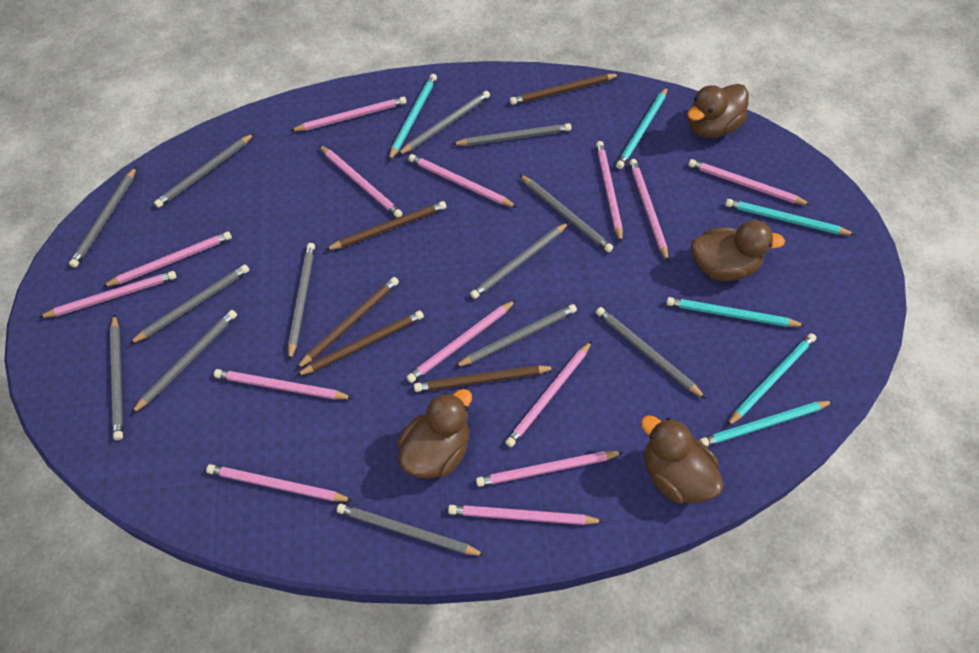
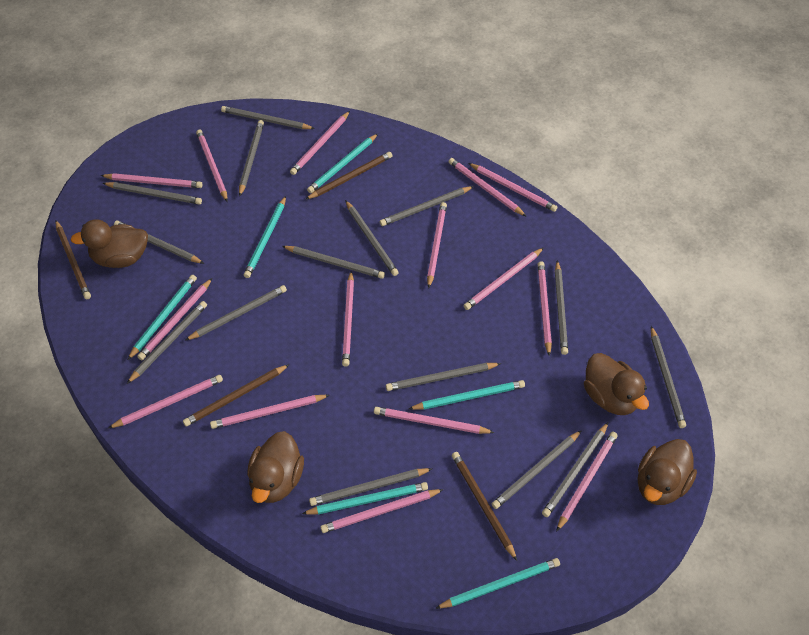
brown pencil: [296,277,399,369] [296,310,424,376] [325,201,446,250] [414,365,556,392] [510,74,620,105] = 5 -> [55,220,91,299] [183,364,290,426] [305,152,392,200] [452,452,517,561] = 4
grey pencil: [69,166,137,268] [110,314,123,440] [129,264,250,344] [131,310,237,414] [154,133,255,208] [288,243,315,361] [337,504,485,556] [398,91,490,155] [453,123,572,146] [455,304,577,367] [470,222,569,299] [519,174,613,252] [596,307,706,399] = 13 -> [103,182,202,205] [114,221,204,264] [127,301,207,384] [185,285,287,341] [221,106,315,129] [239,120,264,197] [282,246,385,279] [309,468,432,506] [345,200,399,276] [380,186,474,226] [386,363,501,391] [492,430,582,509] [542,422,608,517] [555,260,568,355] [651,326,686,428] = 15
pink pencil: [38,271,177,318] [102,231,232,287] [206,464,353,501] [214,369,353,400] [290,97,407,131] [319,145,403,218] [407,300,516,383] [408,154,518,208] [448,505,604,525] [476,451,624,487] [505,341,592,447] [596,141,623,243] [629,159,668,262] [688,159,811,205] = 14 -> [100,173,203,188] [109,375,223,428] [137,278,212,360] [196,130,228,201] [210,395,330,429] [290,111,350,175] [320,489,444,533] [342,271,354,367] [374,407,495,434] [427,202,447,289] [448,158,527,217] [464,248,544,310] [468,163,557,212] [538,261,552,356] [556,432,618,532] = 15

